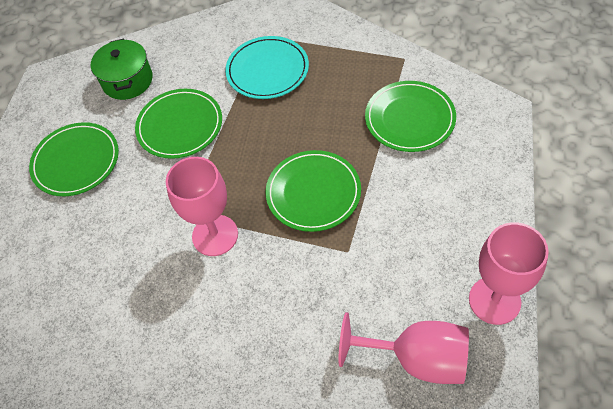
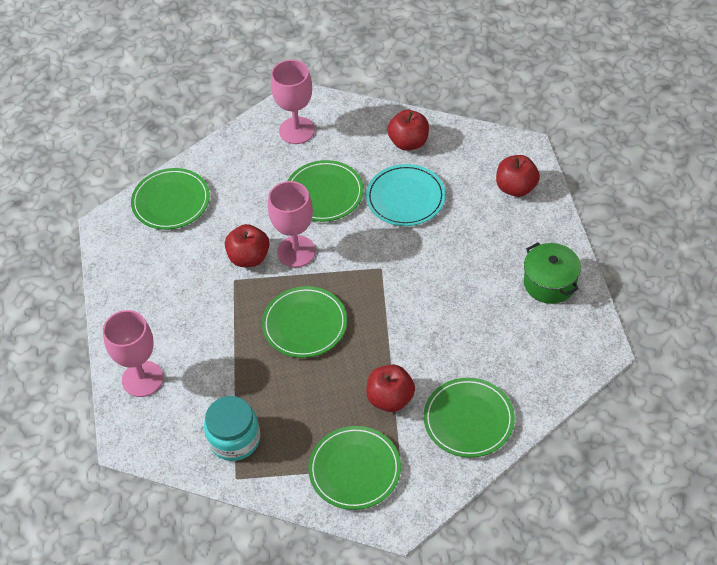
green plate: [29,122,119,196] [135,89,222,159] [266,150,361,232] [365,81,456,152] = 4 -> [131,168,210,230] [262,286,347,358] [288,160,364,222] [308,426,401,510] [424,378,515,458] = 5
red apple: none = 0 -> [225,224,270,267] [366,364,415,412] [387,110,429,151] [496,155,540,197] = 4
turquoise jar: none = 0 -> [204,396,260,461] = 1

